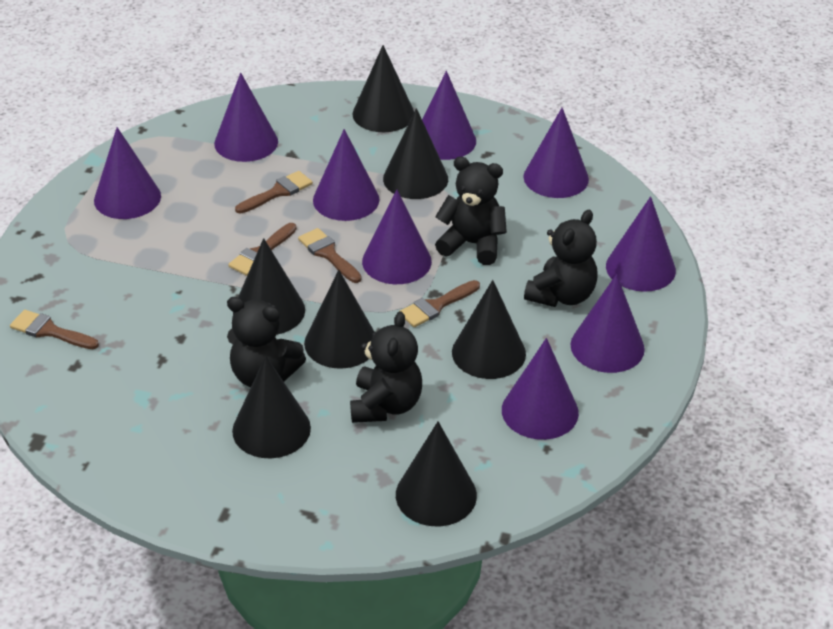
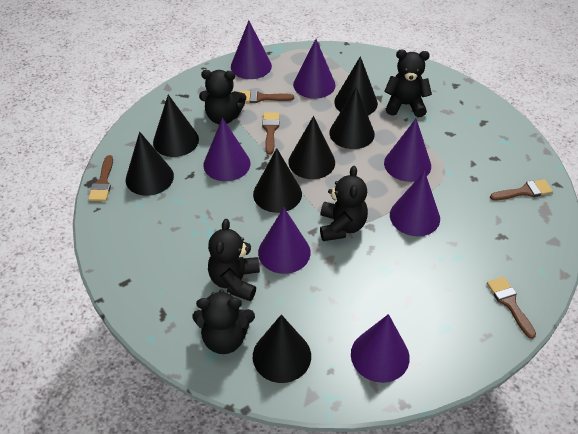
black teddy bear: [227,297,306,387] [350,311,422,423] [435,157,507,265] [524,210,598,307] = 4 -> [192,289,255,354] [199,70,246,125] [208,219,260,301] [320,166,368,241] [384,50,432,117] = 5
purple cone: [94,127,161,219] [214,73,278,162] [313,129,379,221] [362,190,432,284] [422,71,476,160] [502,338,579,440] [523,108,589,198] [570,274,645,373] [606,196,676,292] = 9 -> [203,118,250,181] [231,21,272,79] [258,208,311,274] [293,39,335,99] [351,314,410,383] [384,118,431,182] [390,171,440,236] = 7

